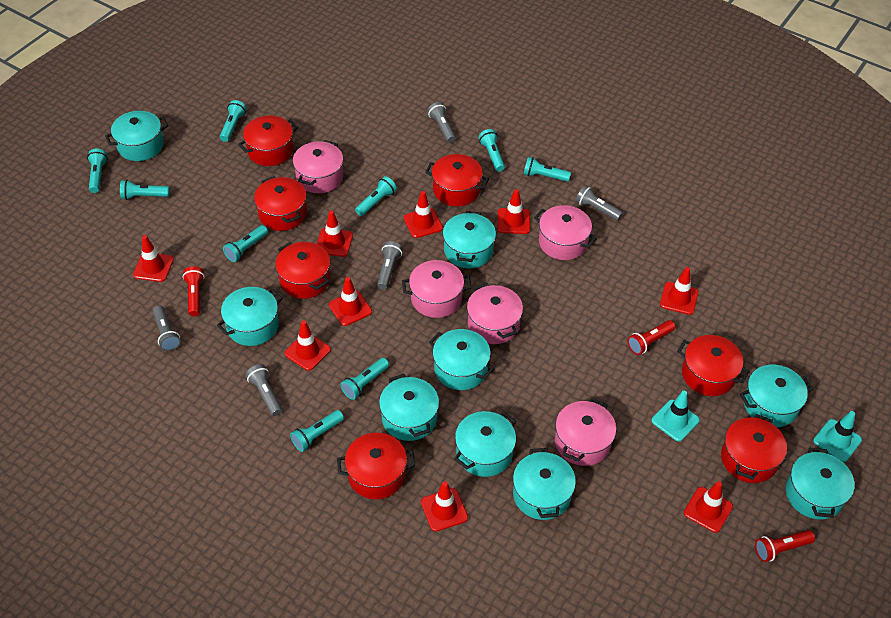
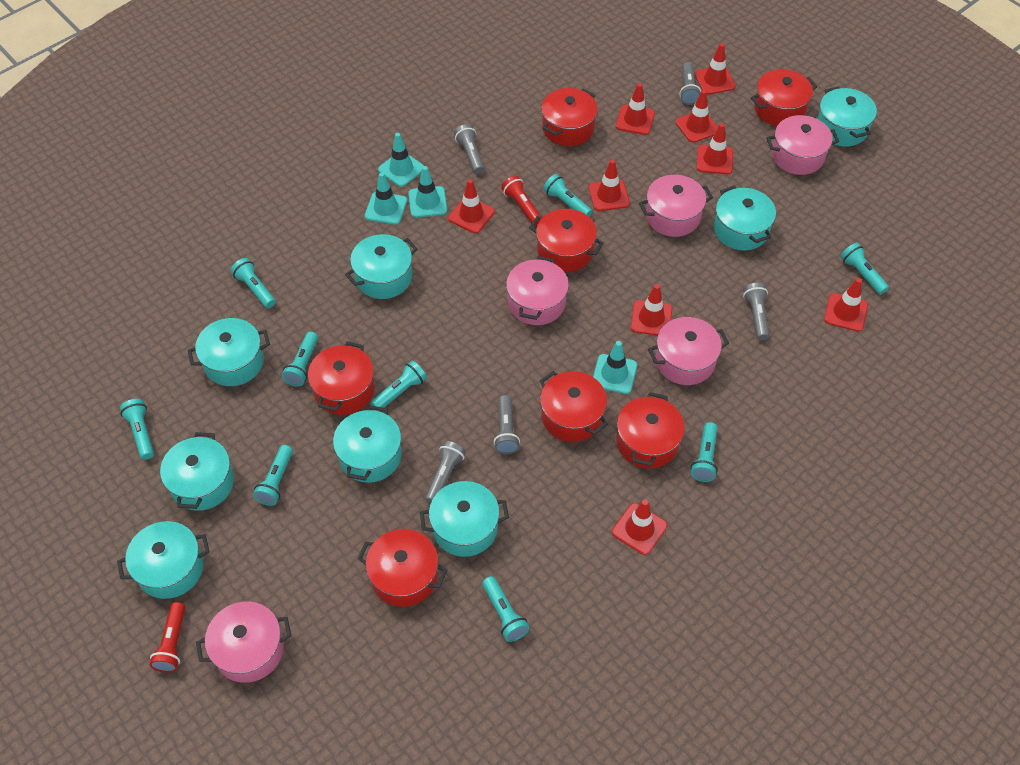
red flashlight: [183,266,205,316] [628,320,675,355] [755,530,815,562] = 3 -> [150,602,186,673] [501,176,542,225] = 2
turquoise pot: [105,111,168,161] [217,287,283,346] [379,374,439,441] [429,329,495,390] [443,211,496,268] [454,411,516,477] [513,448,576,520] [740,365,813,427] [786,448,855,519] = 9 -> [117,521,210,599] [160,432,234,511] [188,318,270,386] [333,405,402,483] [345,234,418,299] [420,481,509,557] [714,185,776,251] [817,86,877,147] = 8
turquoise traffic cone: [651,391,700,441] [813,411,862,462] = 2 -> [365,172,407,225] [378,133,424,187] [408,166,447,218] [593,341,637,394] = 4

